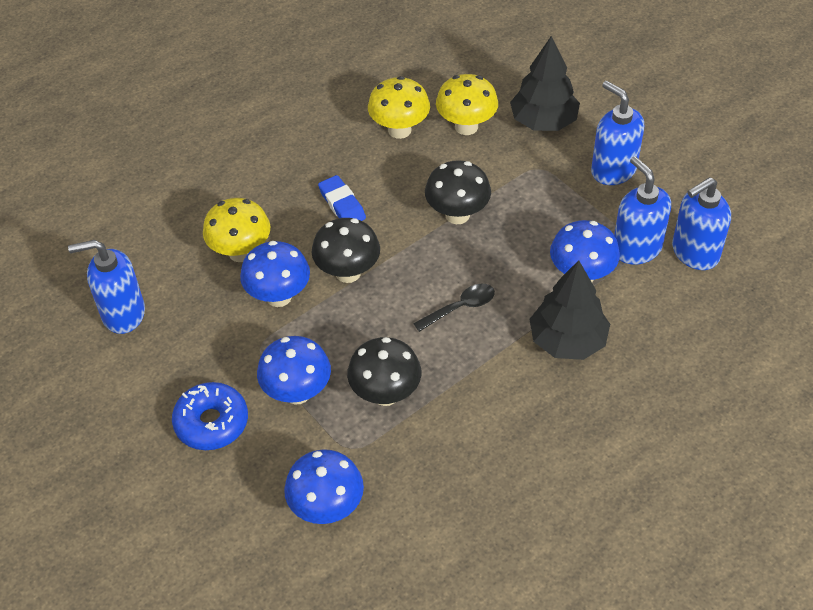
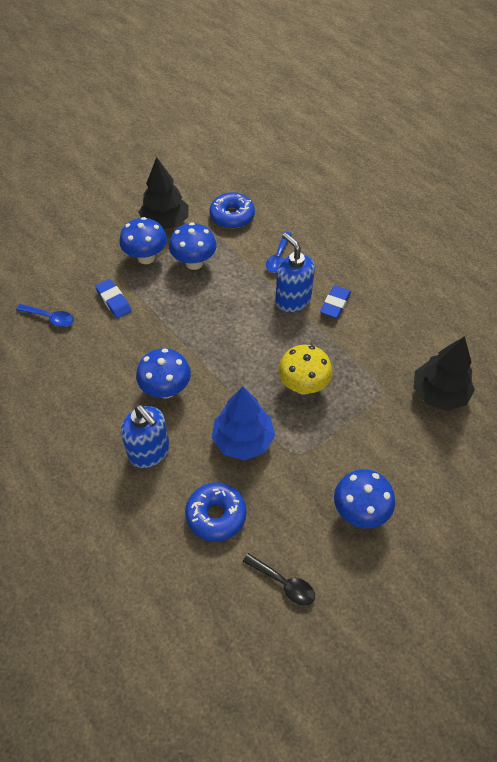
black mushroom: [312,218,380,283] [347,337,421,406] [425,160,491,224] = 3 -> none = 0
blue donut: [172,382,248,450] = 1 -> [185,482,246,542] [210,192,255,229] = 2
blue eraser: [318,175,366,221] = 1 -> [95,279,132,319] [320,285,351,318] = 2
blue soap dispenser: [68,240,145,334] [591,81,644,185] [614,156,671,265] [672,177,731,270] = 4 -> [121,405,170,468] [275,233,315,312] = 2
blue spoon: none = 0 -> [16,304,74,327] [266,232,291,273] = 2
blue tree: none = 0 -> [212,386,275,460] = 1
yellow mushroom: [203,198,270,262] [368,76,430,139] [436,74,498,135] = 3 -> [278,345,333,395] = 1

